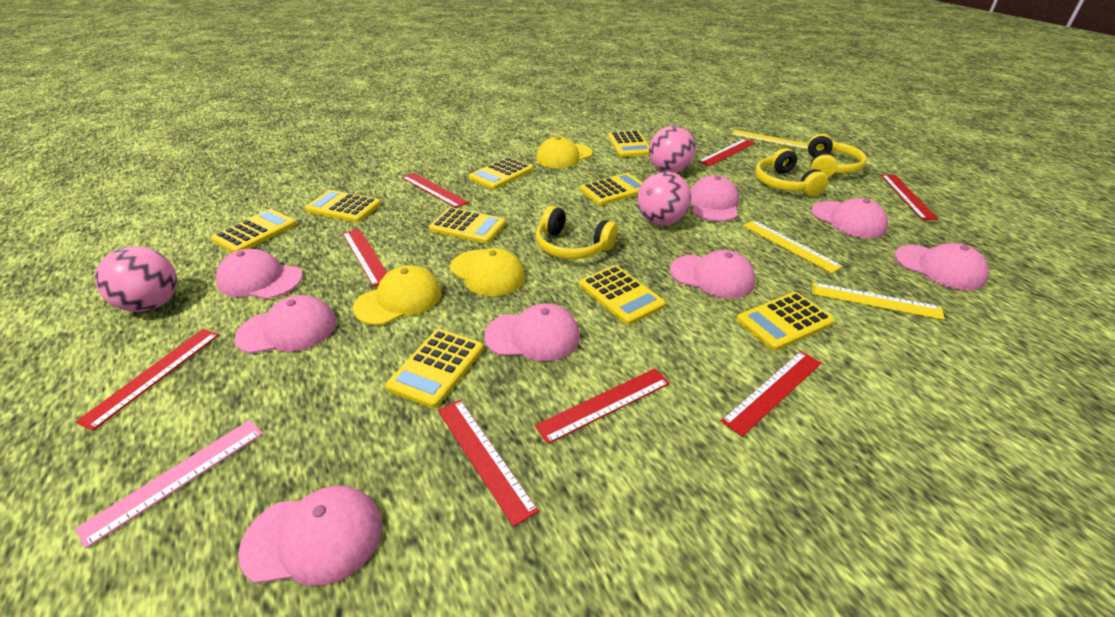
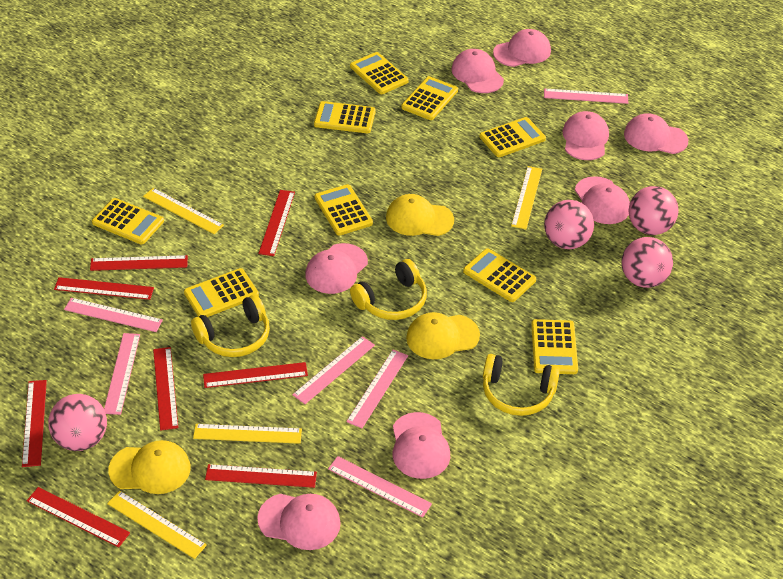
pink ball: [95,246,177,312] [637,171,691,226] [649,126,696,173] = 3 -> [48,394,107,451] [544,200,594,249] [622,237,673,288] [629,186,679,235] = 4
pink ruler: [75,420,263,548] = 1 -> [64,298,163,332] [104,333,140,415] [292,336,375,404] [328,456,432,518] [346,350,408,428] [544,89,628,104] = 6
yellow ruler: [731,130,808,150] [743,220,843,273] [812,282,945,320] = 3 -> [107,491,207,559] [143,188,224,234] [193,424,302,444] [511,166,542,229] = 4

